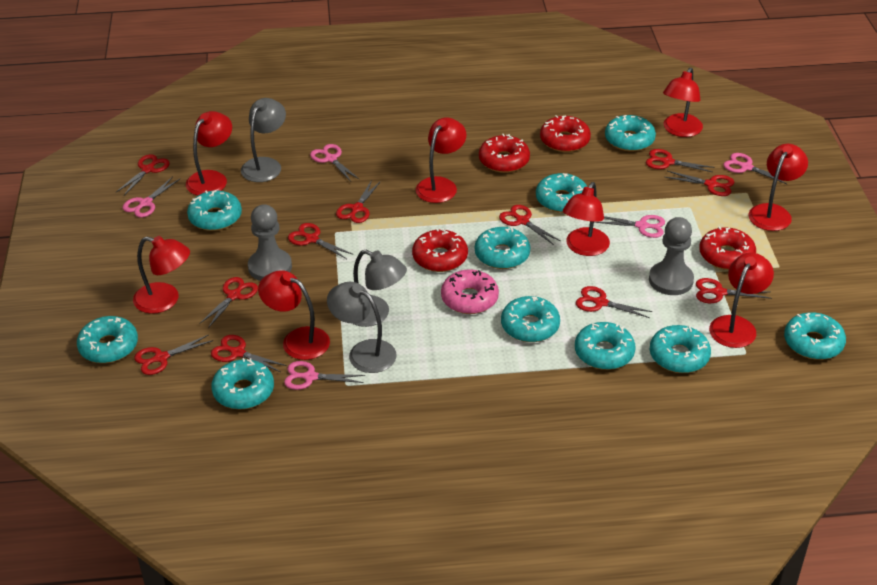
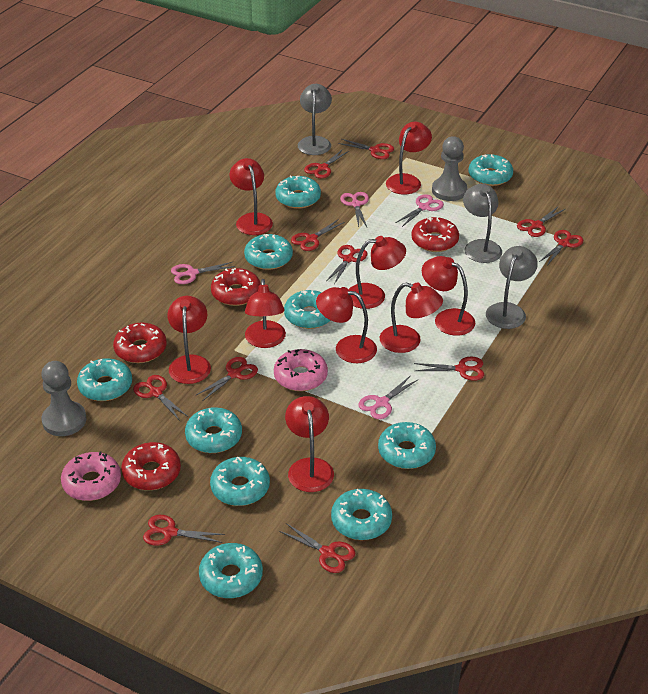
pink donut: [441,269,499,314] = 1 -> [61,451,121,501] [274,349,328,391] = 2
pink scissors: [123,177,180,218] [284,361,365,390] [310,144,360,182] [594,215,665,238] [723,153,788,185] = 5 -> [171,262,236,284] [340,192,369,227] [358,375,417,419] [395,194,444,227] = 4
red lamp: [133,236,190,314] [186,111,232,195] [258,270,330,360] [416,118,466,203] [563,182,610,256] [663,68,703,137] [709,253,774,348] [749,144,808,231] = 8 -> [167,296,211,384] [230,158,273,235] [245,279,286,348] [285,396,334,492] [316,287,377,363] [348,236,406,309] [380,282,443,353] [386,122,432,195] [422,256,475,336] = 9

